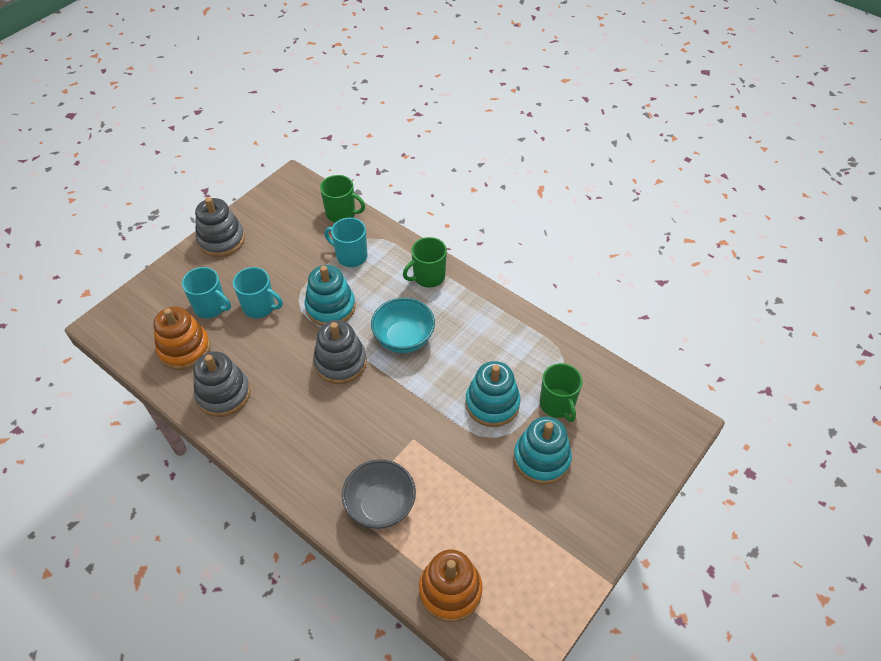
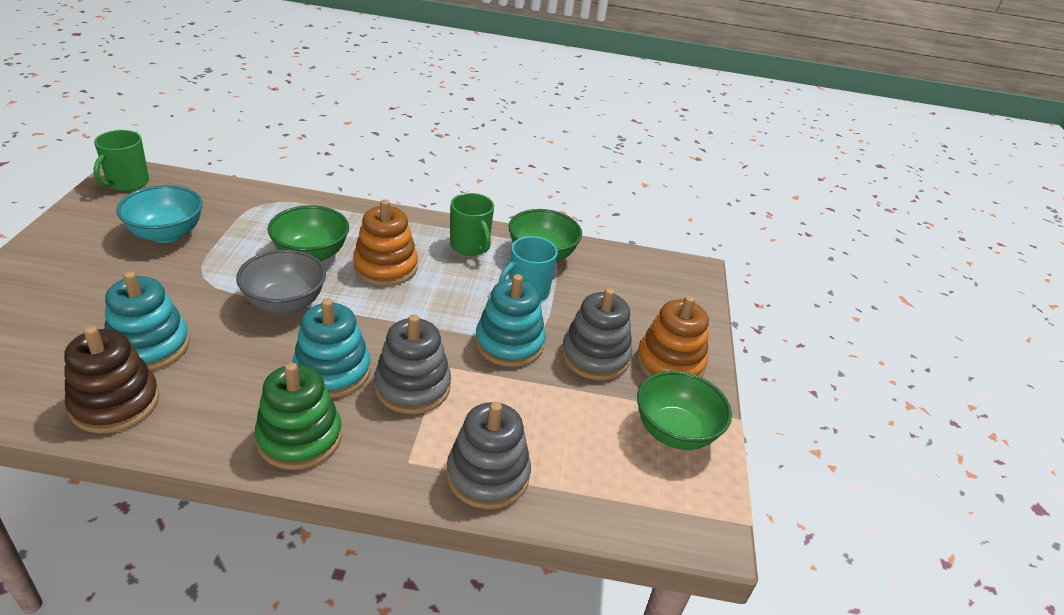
brown stacking toy: none = 0 -> [64,326,160,434] = 1
green bowl: none = 0 -> [267,205,349,261] [509,209,582,262] [637,371,732,450] = 3
green mug: [320,175,365,223] [403,237,447,287] [540,363,583,422] = 3 -> [93,130,149,191] [450,193,494,256] = 2
green stacking toy: none = 0 -> [254,362,342,470] = 1
turquoise mug: [182,267,231,318] [233,267,283,318] [324,218,368,267] = 3 -> [499,236,558,302] = 1

